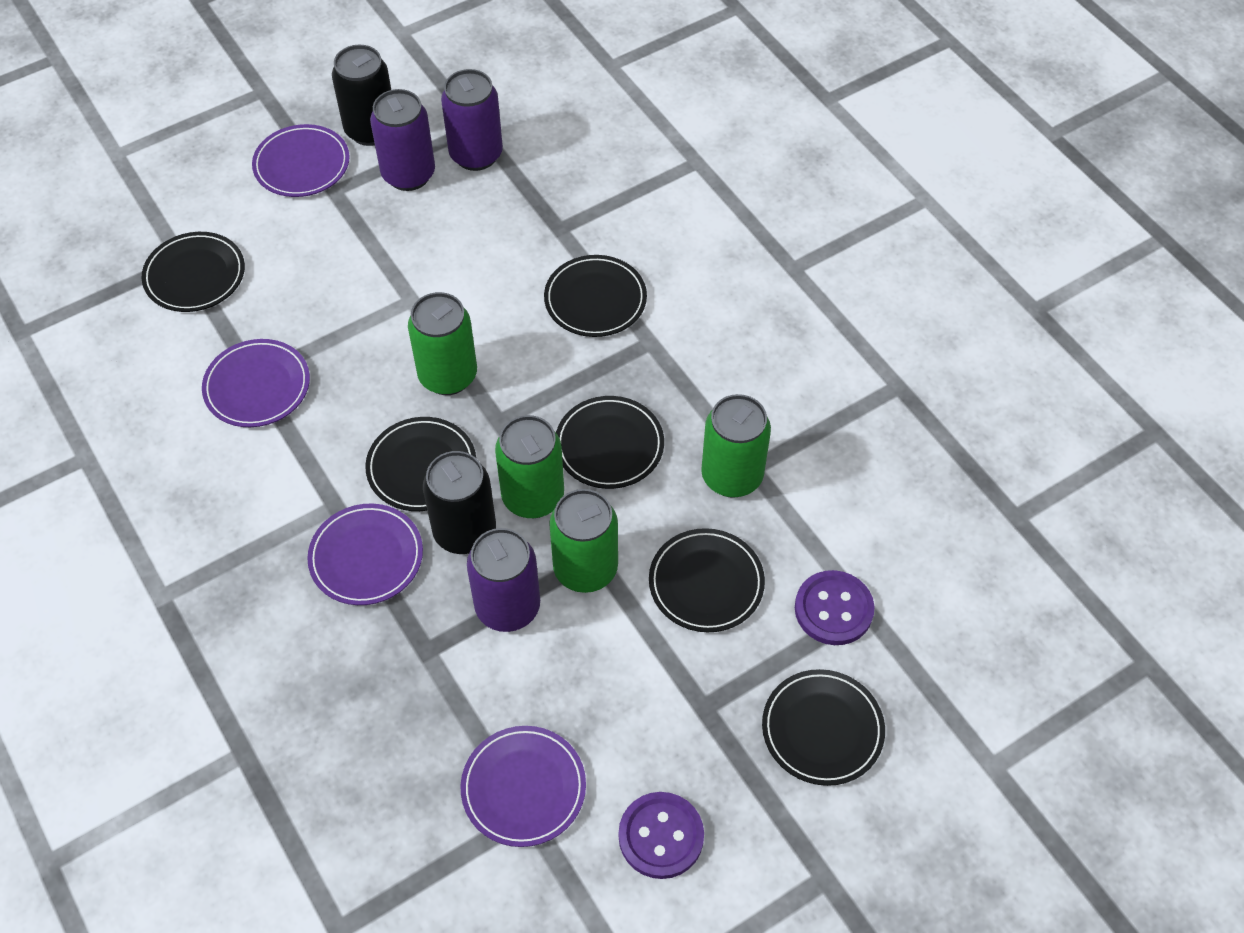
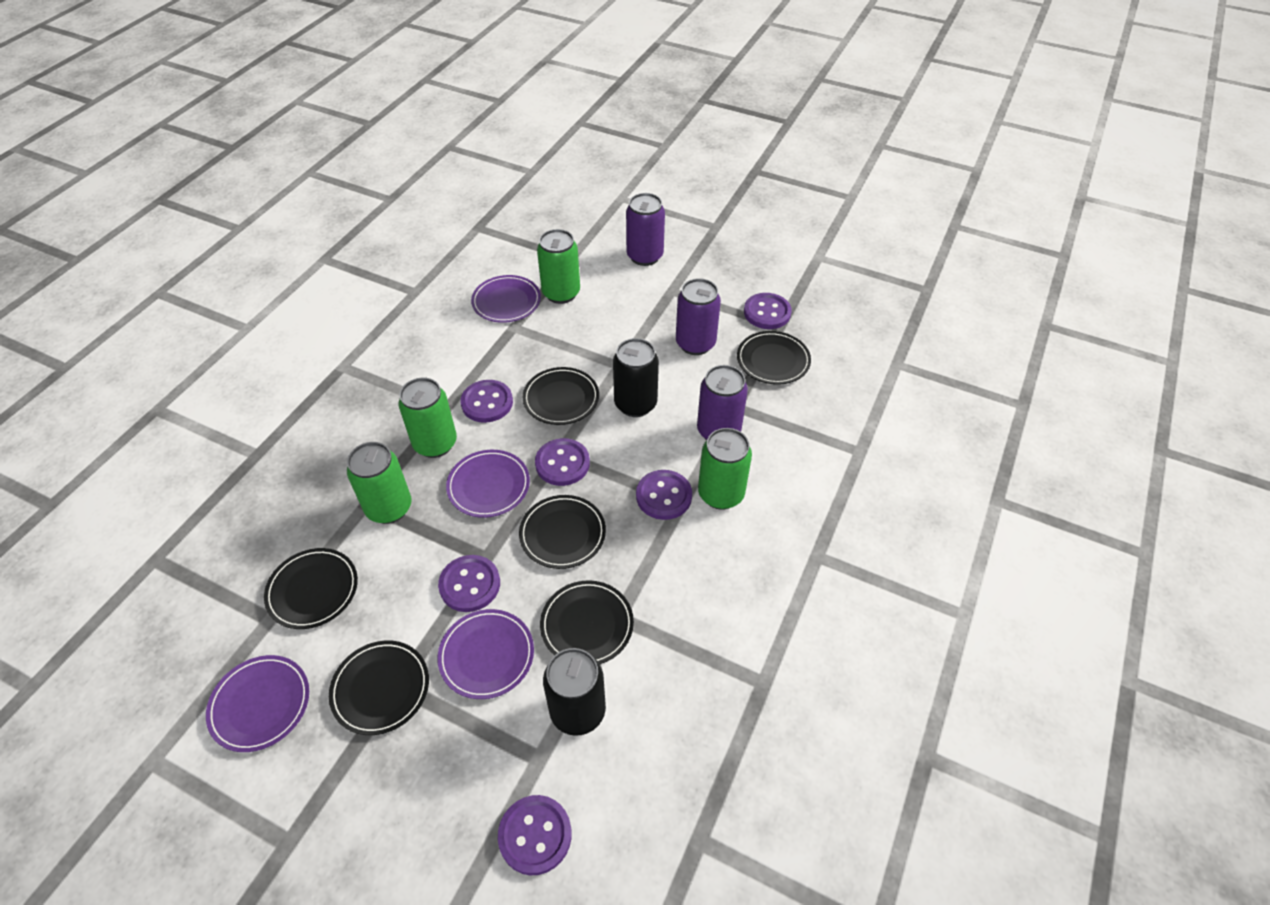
purple button: [619,792,704,879] [795,570,874,645] = 2 -> [438,555,500,612] [460,380,513,423] [498,795,572,875] [535,438,590,486] [636,470,692,520] [744,293,792,329] = 6

